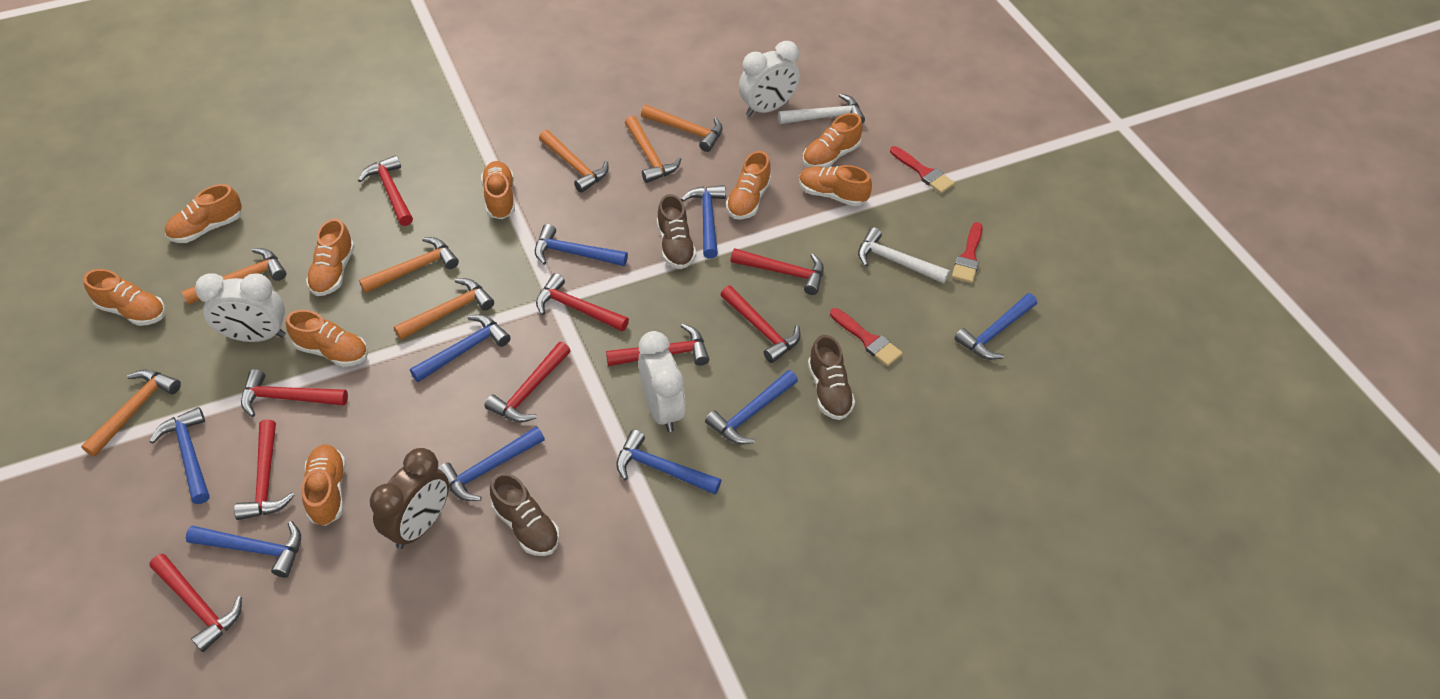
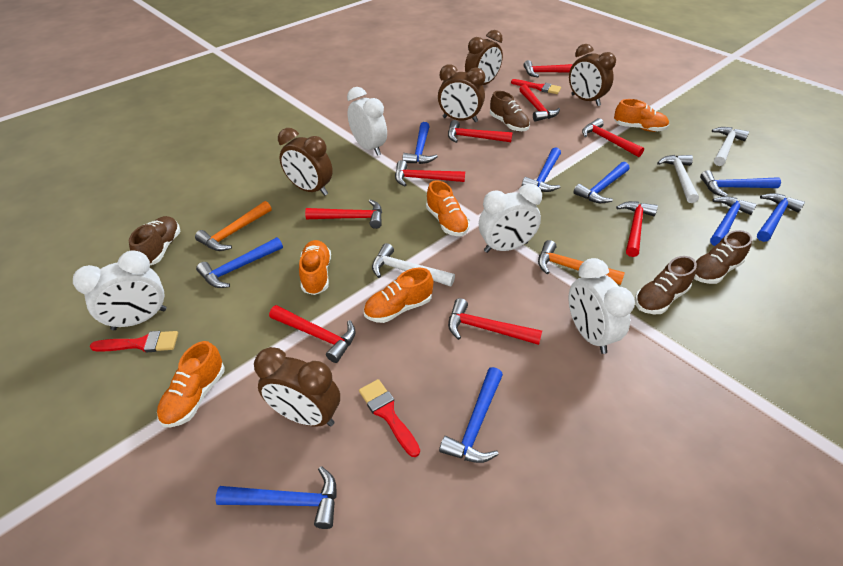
brown clock: [370,448,449,549] = 1 -> [254,347,340,427] [278,128,333,196] [438,64,485,122] [465,30,503,85] [569,44,616,106] = 5
brown shoe: [490,473,560,556] [657,194,696,269] [808,335,855,420] = 3 -> [129,216,180,265] [490,91,530,131] [635,256,697,314] [694,230,752,284] = 4
orange hammer: [81,370,181,457] [182,248,286,305] [359,237,459,293] [394,278,494,340] [539,130,609,193] [625,116,681,183] [641,105,723,152] = 7 -> [195,201,272,251] [538,240,625,285] = 2
orange shoe: [83,269,165,326] [165,184,242,243] [286,310,368,367] [301,445,346,526] [306,219,355,296] [481,161,515,219] [726,151,771,219] [799,165,872,206] [803,113,863,168] = 9 -> [157,341,225,427] [299,240,331,295] [364,268,433,323] [426,180,470,236] [614,99,669,132] = 5
white clock: [195,273,286,342] [638,331,686,432] [739,41,800,117] = 3 -> [73,251,167,330] [347,87,387,156] [479,184,542,253] [568,258,635,354] = 4
white hammer: [778,93,865,124] [858,227,950,284] = 2 -> [372,243,455,287] [657,155,699,203] [712,127,749,166] = 3

